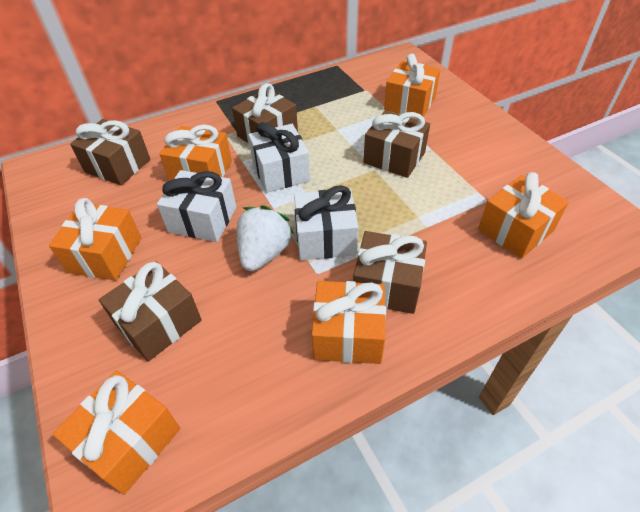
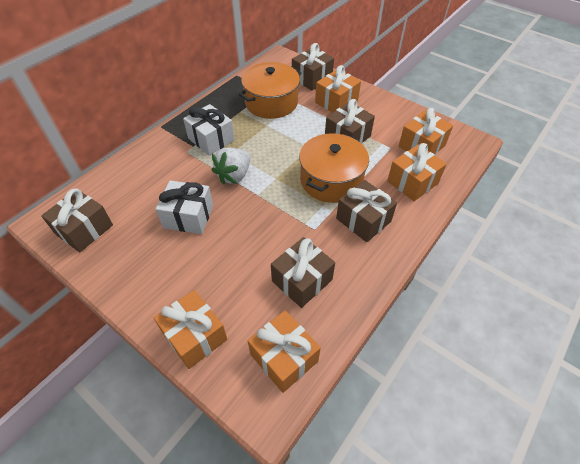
orange gift: [49,198,141,281] [52,370,180,495] [159,124,232,181] [312,281,386,364] [384,54,441,117] [478,172,569,259] = 6 -> [154,290,227,369] [248,310,321,393] [315,65,361,113] [387,143,447,201] [399,108,453,155] = 5
orange pot: none = 0 -> [239,62,302,119] [299,133,369,203] = 2
white gift: [157,170,236,242] [248,122,310,193] [294,185,358,260] = 3 -> [156,180,213,234] [183,104,235,156] = 2

